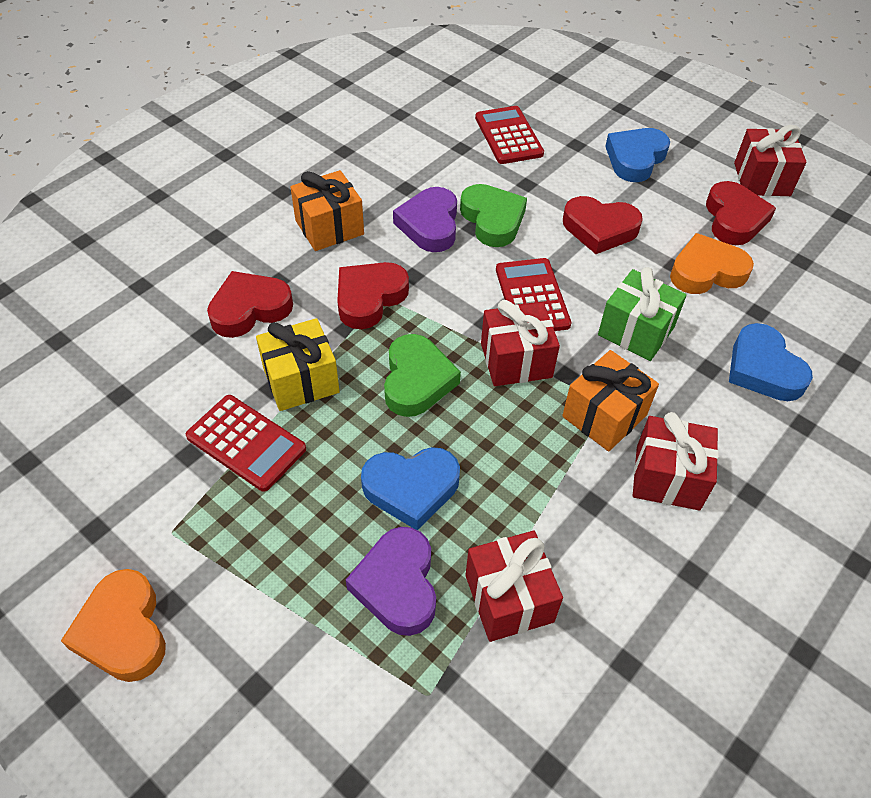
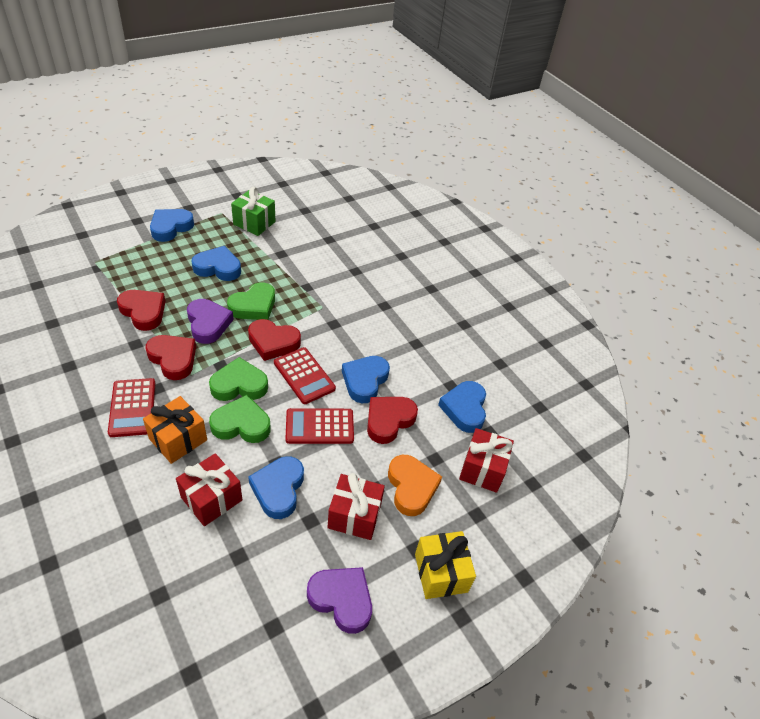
blue heart: [361,447,460,530] [605,128,670,182] [729,323,813,401] = 3 -> [150,209,194,242] [191,246,241,281] [248,456,304,519] [342,356,390,403] [438,381,486,433] = 5
green heart: [384,334,461,417] [460,184,527,247] = 2 -> [209,357,268,401] [209,395,271,443] [227,282,275,320] = 3
orange gift: [290,170,364,251] [562,350,659,452] = 2 -> [143,396,207,464] = 1
orange heart: [61,569,166,682] [670,233,754,294] = 2 -> [388,455,442,516] = 1
red gift: [466,531,563,642] [481,300,560,386] [633,412,719,510] [734,125,807,196] = 4 -> [176,453,242,526] [327,473,385,540] [459,428,514,493] = 3

